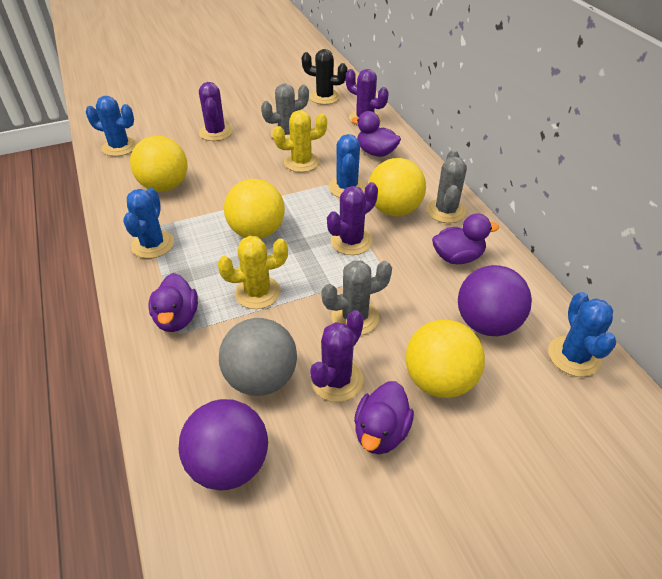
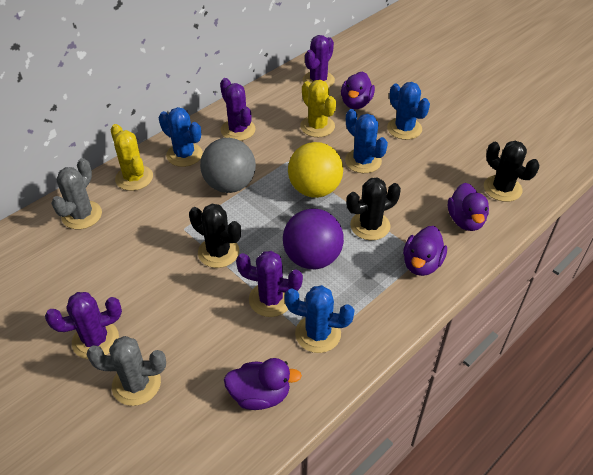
black cactus: [302,49,348,105] = 1 -> [189,204,241,268] [347,178,401,240] [484,141,539,202] = 3
grey cactus: [261,83,309,139] [321,261,392,335] [426,149,467,223] = 3 -> [51,158,102,229] [87,336,166,406] = 2
purple ball: [179,399,268,491] [458,265,532,336] = 2 -> [283,209,344,269] = 1
yellow ball: [130,136,187,192] [224,179,285,239] [368,158,426,217] [406,320,485,398] = 4 -> [288,142,343,198] = 1

